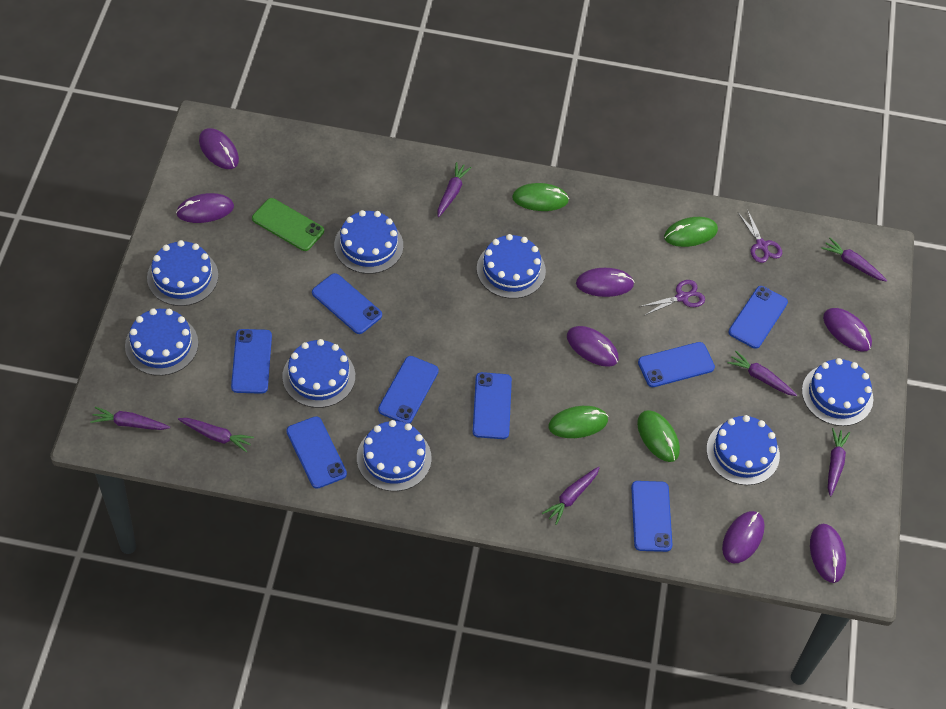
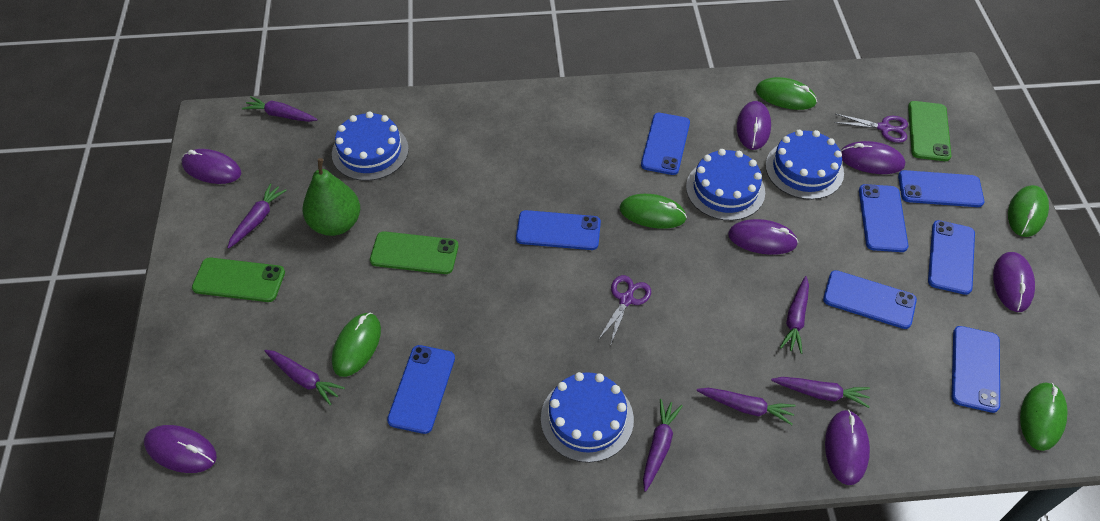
blue cake: [125,308,198,376] [147,240,218,306] [282,339,355,408] [334,210,403,274] [357,420,432,491] [477,234,546,299] [706,415,780,485] [802,358,873,426] = 8 -> [332,111,409,181] [541,372,634,463] [686,149,765,221] [766,130,844,200] = 4
green mouse: [512,183,569,211] [548,406,608,438] [637,410,680,462] [664,217,718,247] = 4 -> [332,313,381,377] [620,194,687,229] [756,77,817,110] [1008,185,1049,237] [1020,382,1068,451] = 5
green pear: none = 0 -> [303,158,360,236] = 1
green phone: [252,198,324,251] = 1 -> [192,257,285,302] [370,231,458,274] [908,101,951,161] = 3

